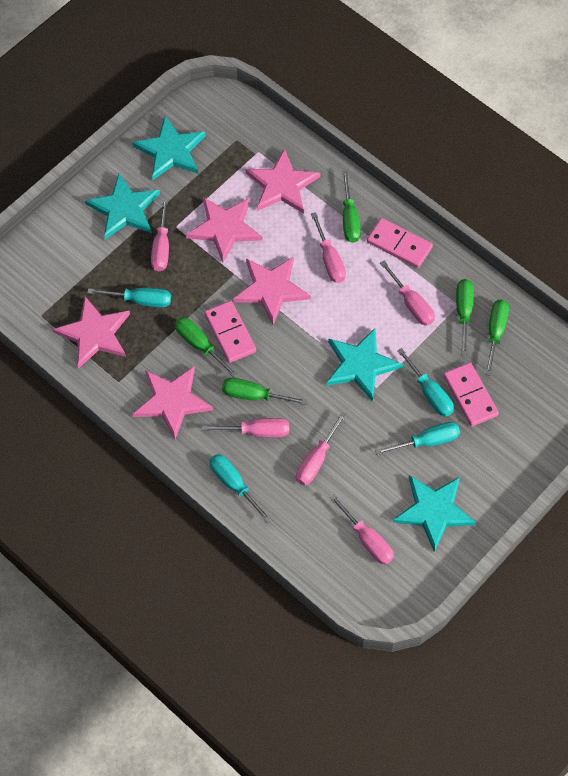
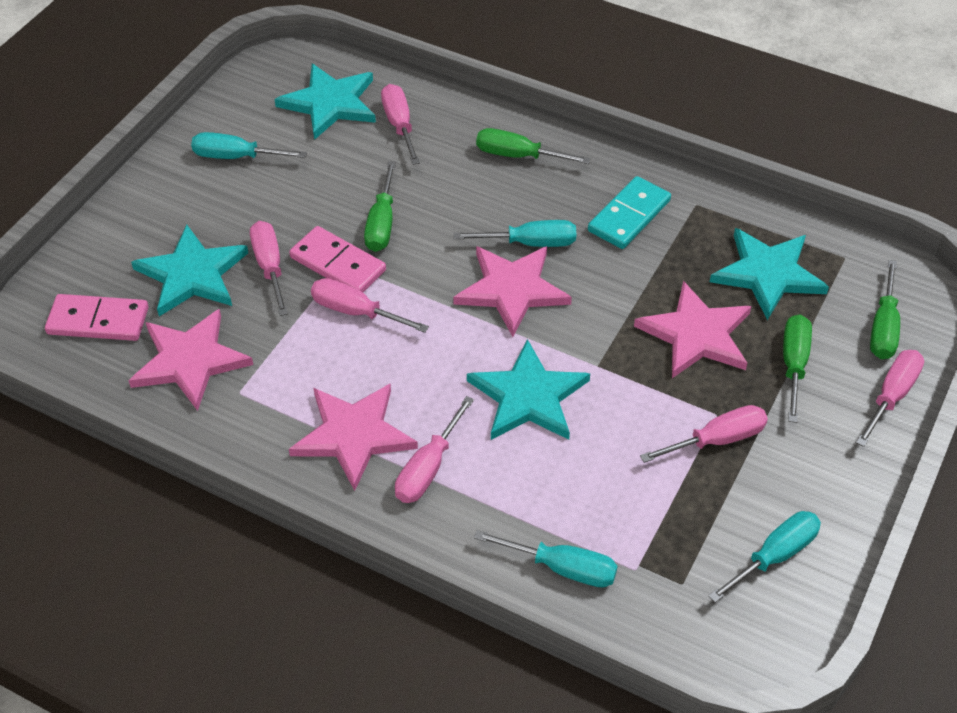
green screwdriver: [175,317,238,377] [222,378,308,405] [342,171,361,243] [456,279,474,356] [485,299,509,376] = 5 -> [364,161,396,252] [476,128,591,164] [783,315,812,423] [870,260,900,359] = 4
pink domino: [204,301,256,363] [367,218,433,268] [443,362,499,427] = 3 -> [45,294,149,341] [289,226,386,292] = 2
pink star: [53,297,130,369] [133,367,213,439] [186,197,262,262] [233,257,311,325] [246,149,320,214] = 5 -> [128,309,253,411] [289,383,418,491] [453,246,572,337] [634,281,751,378] = 4
turquoise domino: none = 0 -> [588,176,671,249] = 1

